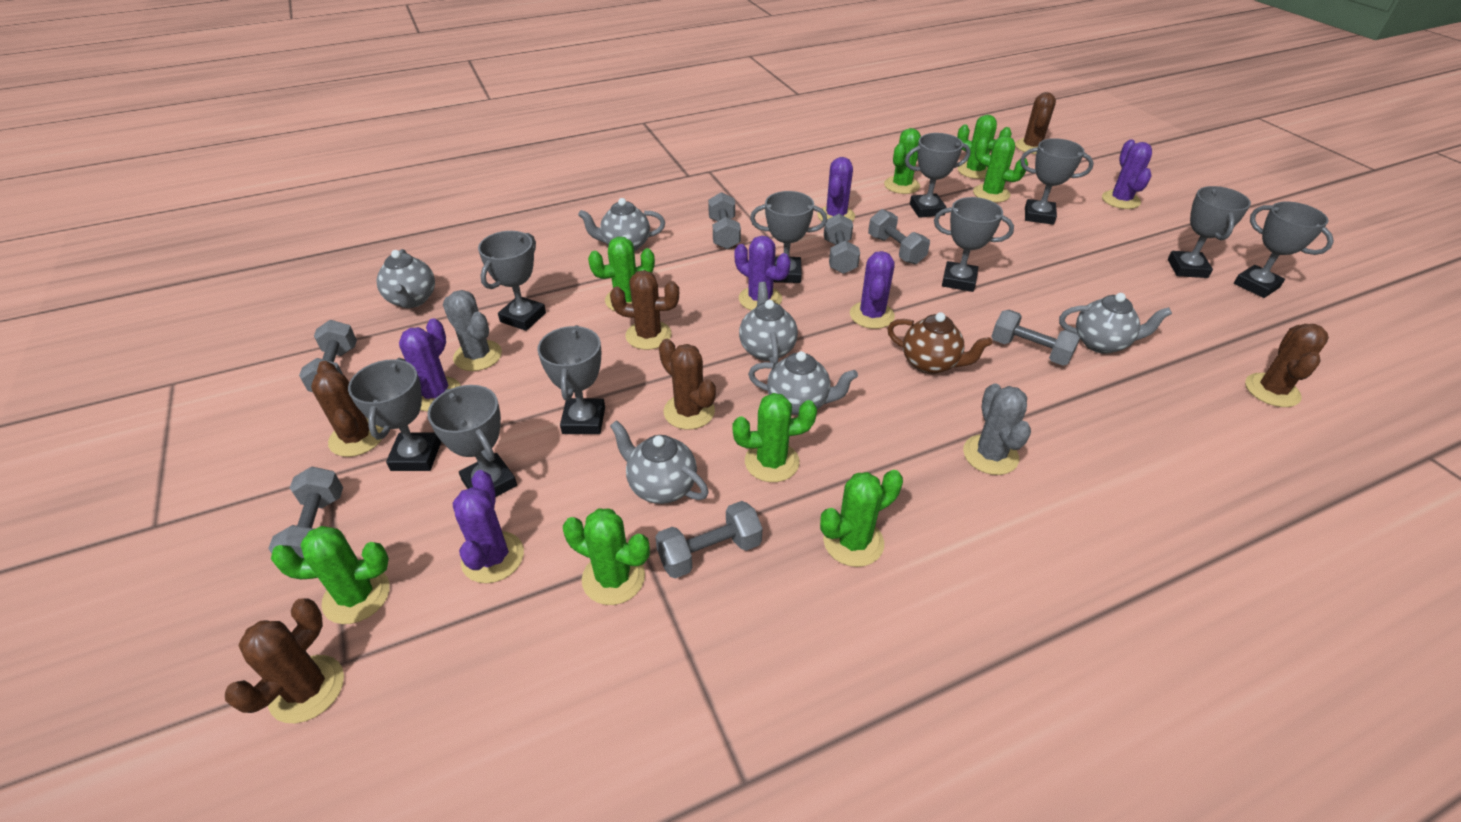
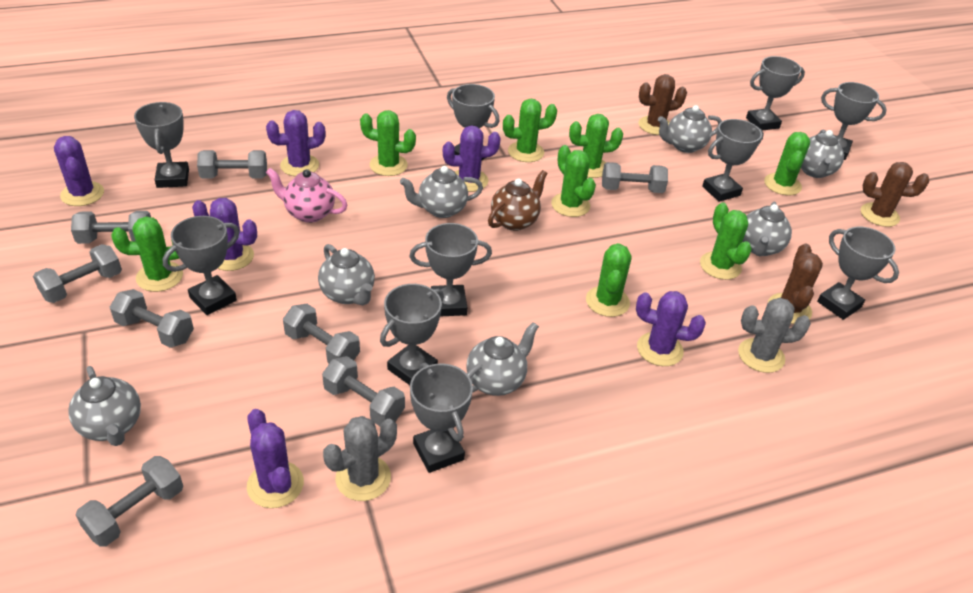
brown cactus: [225,598,344,723] [311,361,383,457] [610,270,679,350] [659,339,716,430] [1015,92,1056,154] [1245,324,1329,407] = 6 -> [639,74,687,135] [768,244,823,324] [861,162,929,227] = 3
grey dumbbell: [268,467,343,558] [299,320,357,392] [655,501,763,579] [708,192,741,249] [824,214,860,274] [868,209,930,264] [991,310,1081,365] = 7 -> [33,244,122,303] [71,211,151,244] [76,456,183,547] [110,289,194,348] [197,150,267,179] [283,304,360,363] [322,356,405,426] [602,162,668,193] = 8
grey teapot: [376,249,435,308] [578,198,665,251] [610,420,708,504] [739,282,798,365] [748,351,858,415] [1059,293,1172,354] = 6 -> [68,366,141,446] [318,244,375,305] [400,166,483,218] [466,322,539,396] [658,105,722,153] [742,202,792,256] [801,130,844,178] = 7
pink teapot: none = 0 -> [266,168,347,223] = 1

